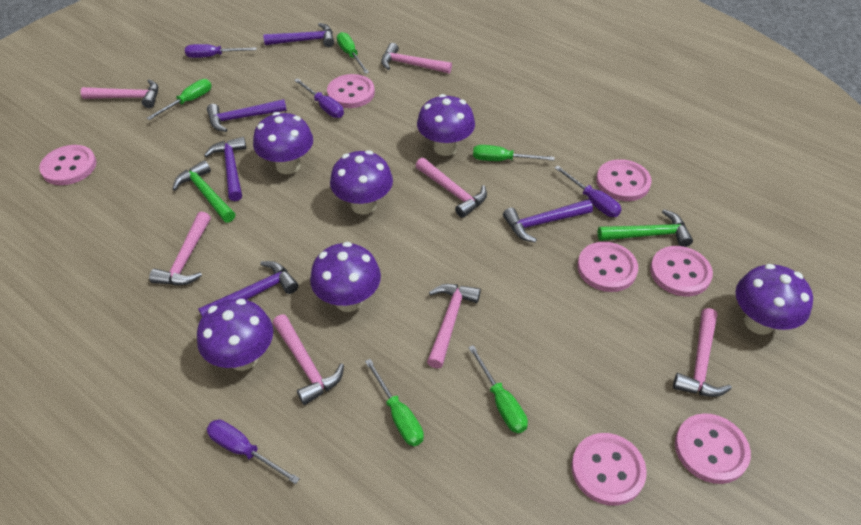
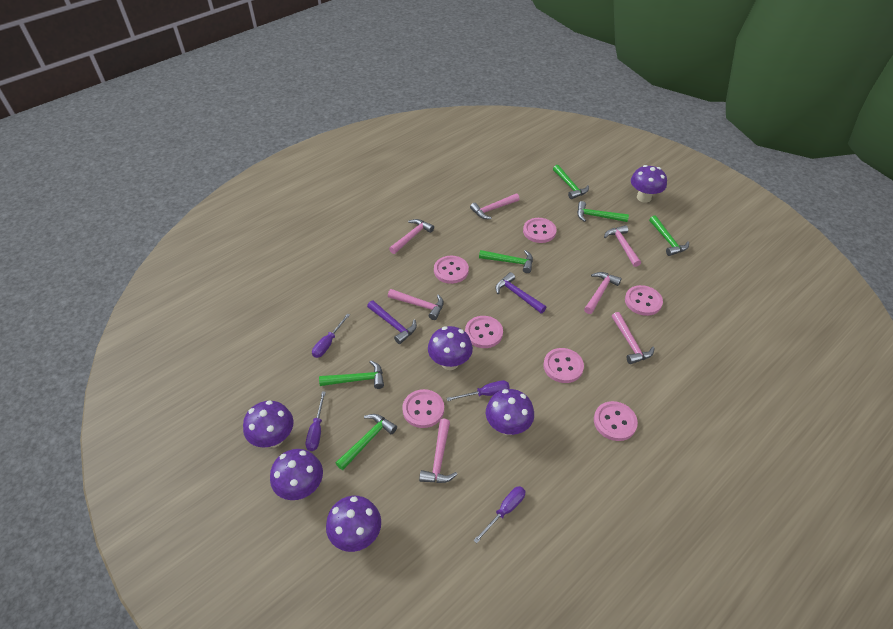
green hammer: [173,160,235,222] [598,209,693,247] = 2 -> [319,360,384,389] [336,414,397,470] [479,250,533,273] [553,165,589,199] [577,201,629,222] [649,216,689,256] = 6
green screwdriver: [147,79,212,120] [337,32,369,74] [365,359,424,446] [468,345,528,433] [473,145,555,161] = 5 -> none = 0
purple hammer: [198,261,299,317] [204,137,246,201] [207,99,287,132] [263,23,334,47] [503,199,593,243] = 5 -> [367,300,417,344] [496,272,547,313] = 2

